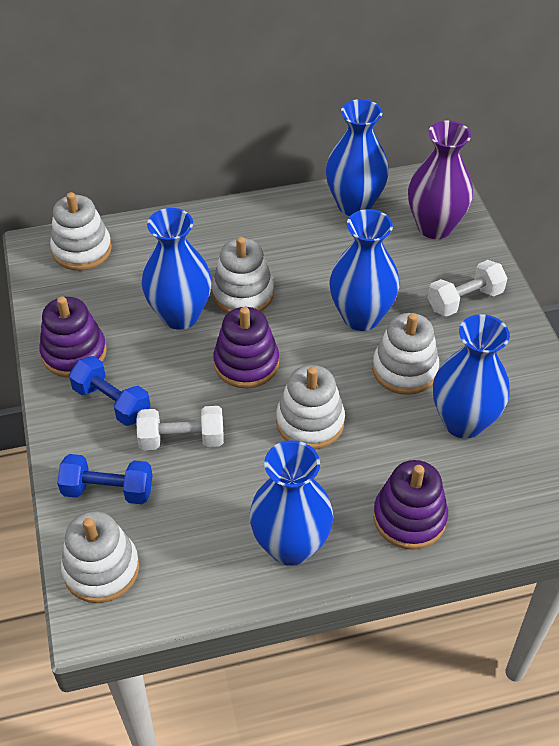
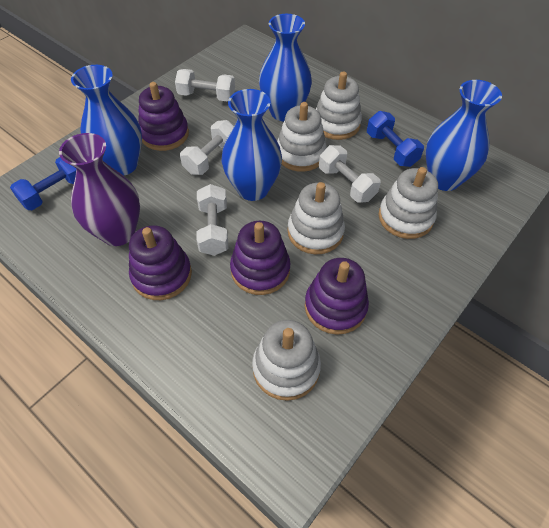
blue vase: [141,208,212,330] [249,440,333,566] [326,99,389,216] [330,209,400,331] [433,314,510,439] = 5 -> [71,65,142,176] [222,89,282,201] [259,14,312,121] [426,80,502,191] = 4
purple stacking toy: [39,296,107,378] [213,307,279,388] [373,460,448,550] = 3 -> [129,225,192,300] [138,82,189,151] [230,221,291,295] [305,258,369,335] = 4
white dumbbell: [136,406,224,450] [428,260,507,317] = 2 -> [175,69,235,101] [180,120,234,175] [197,184,229,256] [319,145,381,203] = 4

